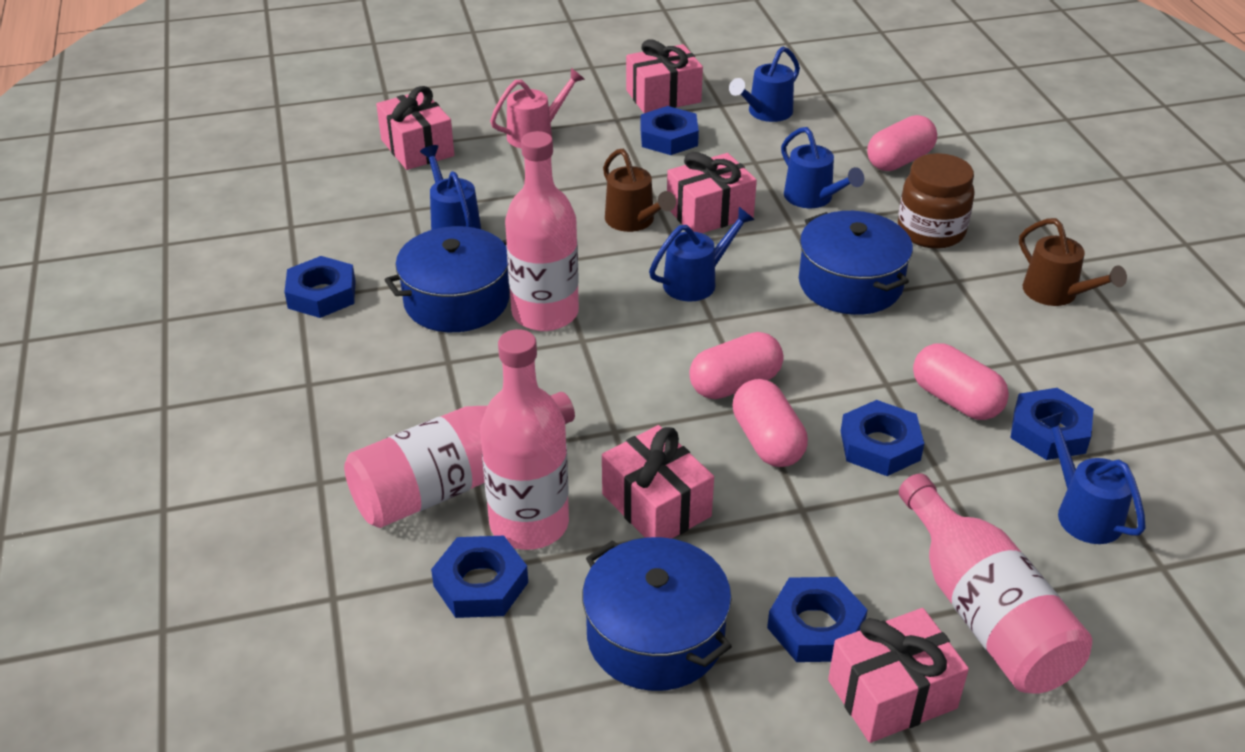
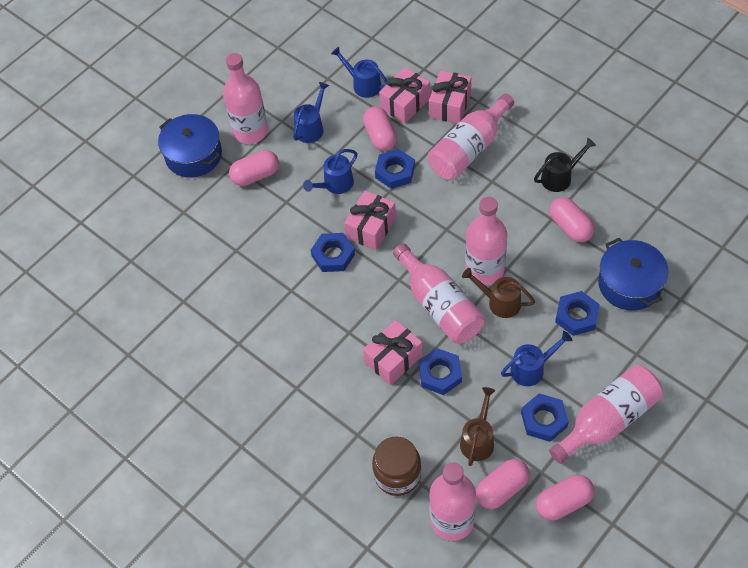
black watering can: none = 0 -> [534,138,596,192] = 1
blue nut: [284,256,356,318] [431,536,528,618] [640,106,699,155] [767,577,868,662] [841,400,924,476] [1010,388,1094,460] = 6 -> [311,233,355,272] [375,149,415,189] [419,348,462,395] [521,393,569,442] [555,291,600,336] = 5
blue pot: [385,226,510,332] [582,537,732,691] [799,211,913,315] = 3 -> [158,114,222,178] [598,238,669,311] = 2
blue watering can: [420,145,481,230] [649,207,755,301] [729,47,800,122] [781,127,864,208] [1039,412,1146,544] = 5 -> [293,82,329,143] [303,149,357,194] [331,47,387,98] [501,331,572,386] = 4
pink bottle: [344,392,575,528] [480,329,569,550] [505,131,579,331] [899,473,1092,694] = 4 -> [223,53,268,144] [393,243,485,344] [428,94,514,180] [429,462,476,541] [465,197,507,286] [549,365,663,464] = 6
pink capsule: [689,332,783,399] [733,379,808,467] [867,115,937,171] [913,343,1009,420] = 4 -> [229,150,279,186] [363,107,397,151] [476,459,530,509] [536,475,594,521] [549,197,595,242] = 5
pink gift: [376,86,454,170] [602,425,714,539] [626,39,703,113] [667,152,757,233] [828,608,969,743] = 5 -> [344,191,396,250] [363,320,423,385] [379,67,430,124] [429,70,471,124] = 4
pink watering can: [490,68,585,148] = 1 -> none = 0

